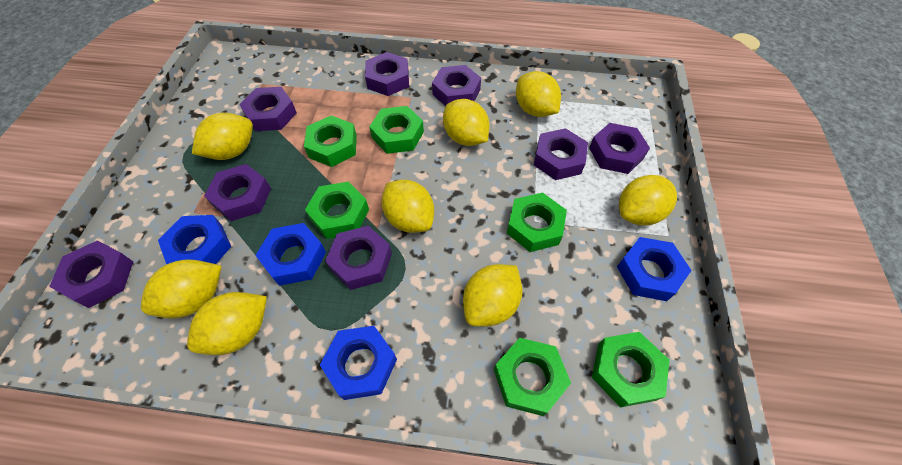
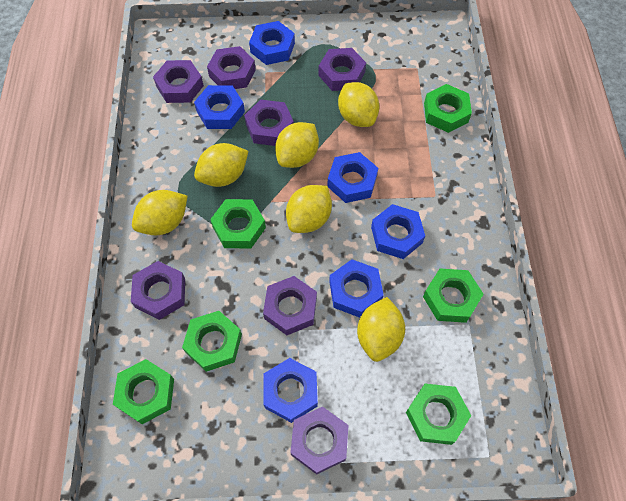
blue nut: [158,215,231,264] [255,223,326,286] [320,326,397,400] [617,237,692,301] = 4 -> [194,85,245,129] [249,21,295,65] [263,358,318,423] [327,152,378,203] [329,259,384,318] [371,204,425,259] = 6
purple nut: [49,240,133,308] [204,164,271,221] [239,87,297,131] [325,226,392,290] [365,52,409,96] [432,65,481,106] [534,128,588,180] [589,123,650,174] = 8 -> [131,261,185,320] [153,60,204,103] [207,46,256,89] [244,100,294,146] [263,276,317,335] [290,407,349,474] [319,48,366,91] = 7
yellow lemon: [141,260,221,318] [187,292,267,355] [192,113,253,160] [381,180,434,233] [443,99,490,146] [463,264,523,327] [516,71,561,117] [619,175,677,226] = 8 -> [132,190,188,235] [194,143,248,187] [275,122,319,168] [286,185,332,233] [338,82,379,127] [357,297,405,362] = 6

